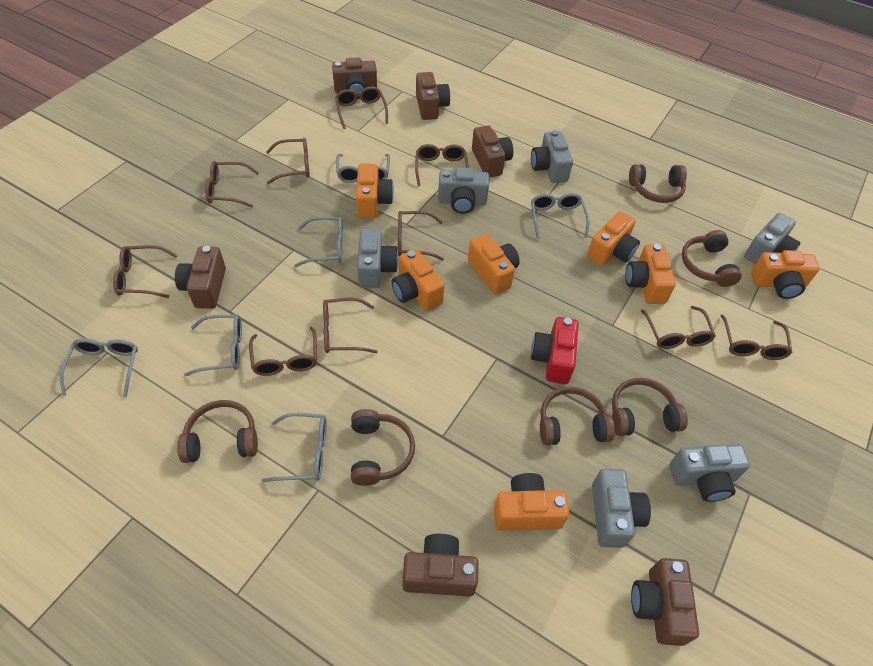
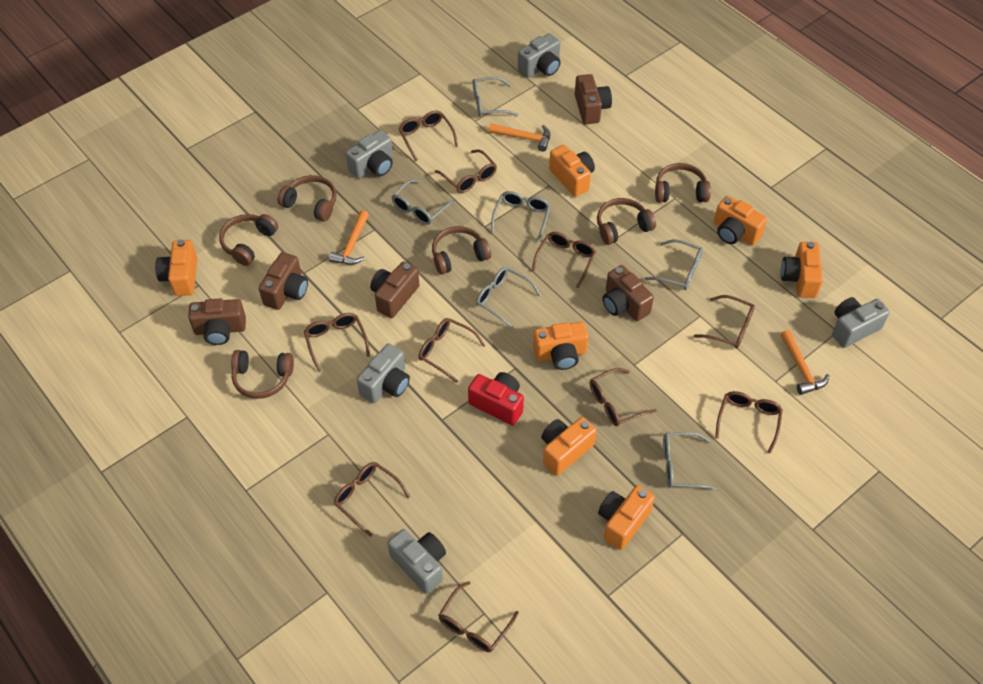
brown camera: [175,246,226,309] [332,57,377,99] [403,534,479,597] [416,72,450,120] [472,126,513,178] [631,558,699,646] = 6 -> [188,298,246,345] [259,252,308,310] [370,261,419,318] [575,74,612,124] [602,265,654,321] = 5
grey camera: [357,228,398,288] [438,167,489,214] [531,130,573,183] [592,469,651,548] [670,444,750,502] [744,213,800,264] = 6 -> [346,130,393,179] [357,344,410,403] [388,529,446,594] [518,33,561,78] [832,297,890,348] = 5
orange hammer: none = 0 -> [329,210,369,265] [488,123,550,152] [780,330,830,395] = 3

